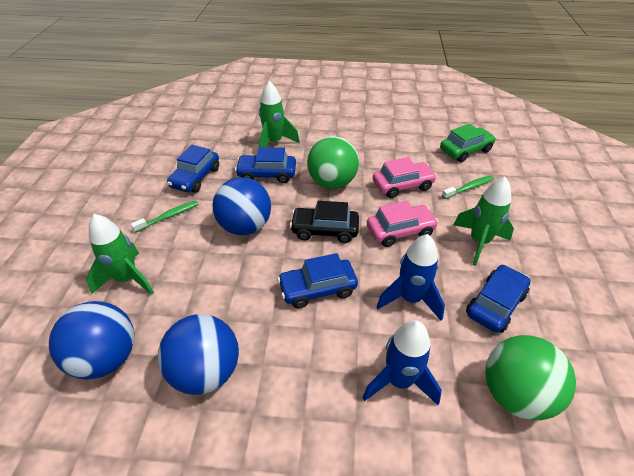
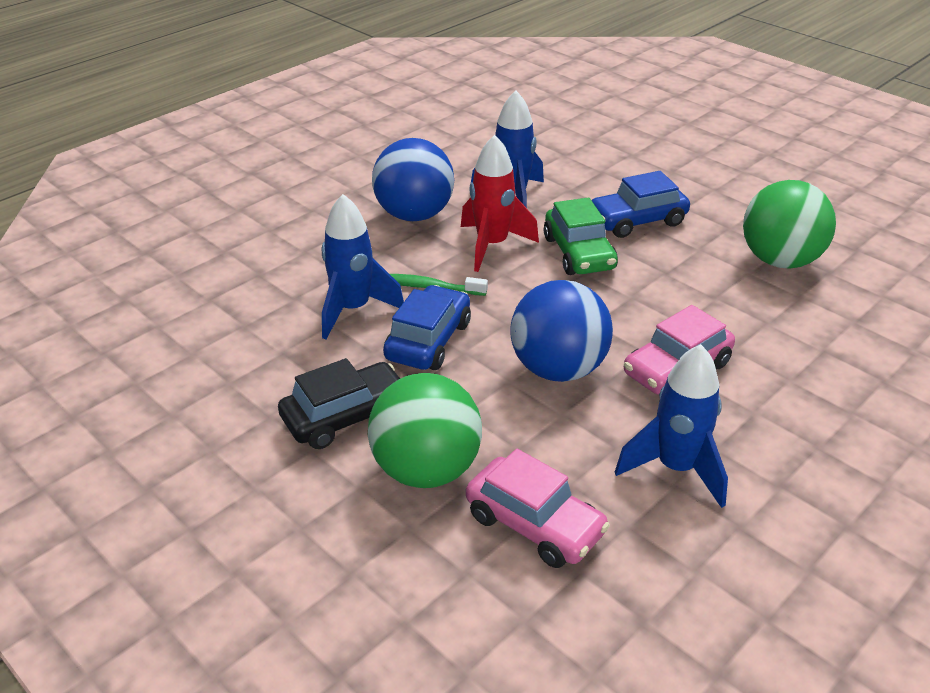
blue ball: [49,301,134,379] [158,314,239,395] [212,177,271,235] = 3 -> [372,138,454,221] [510,280,613,382] = 2
blue car: [167,145,219,193] [235,147,296,183] [277,253,358,308] [466,264,531,333] = 4 -> [383,285,471,370] [591,171,690,238] = 2
blue rocket: [363,320,442,405] [376,234,445,321] = 2 -> [322,194,404,339] [469,91,544,208] [615,344,728,508] = 3
green rocket: [86,214,154,295] [259,81,300,147] [453,177,514,266] = 3 -> none = 0
green toothbrush: [131,201,198,233] [442,176,493,199] = 2 -> [390,274,488,296] = 1
red rocket: none = 0 -> [461,135,539,272] = 1

